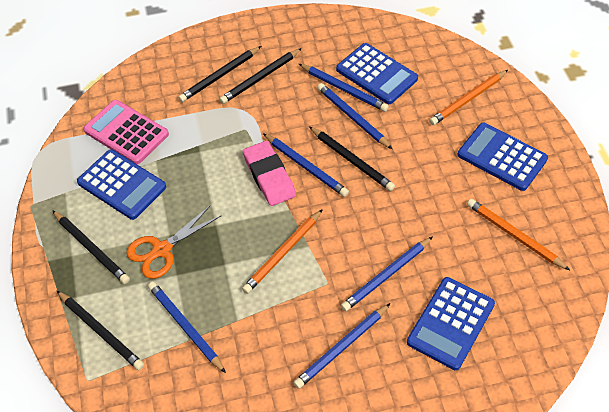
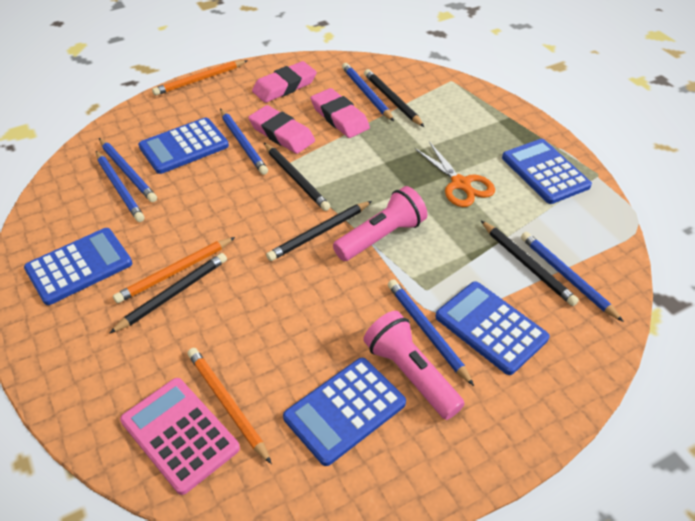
blue calculator: [77,149,166,220] [336,43,418,104] [407,277,495,370] [458,123,548,191] = 4 -> [24,228,132,305] [138,118,229,174] [283,358,406,466] [435,281,549,375] [502,139,592,204] = 5
pink eraser: [243,141,296,206] = 1 -> [248,105,315,154] [252,61,317,103] [310,88,370,138] = 3
pink flashlight: none = 0 -> [333,186,427,261] [363,311,465,420] = 2

